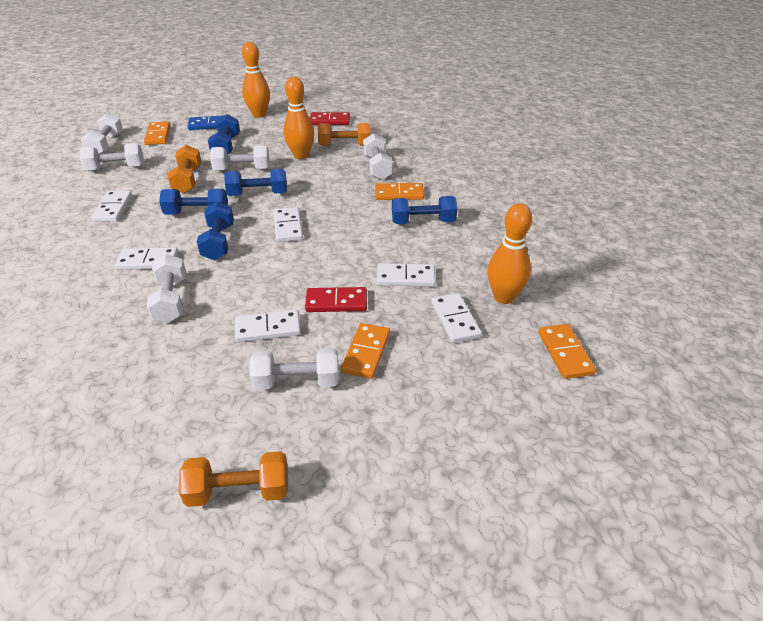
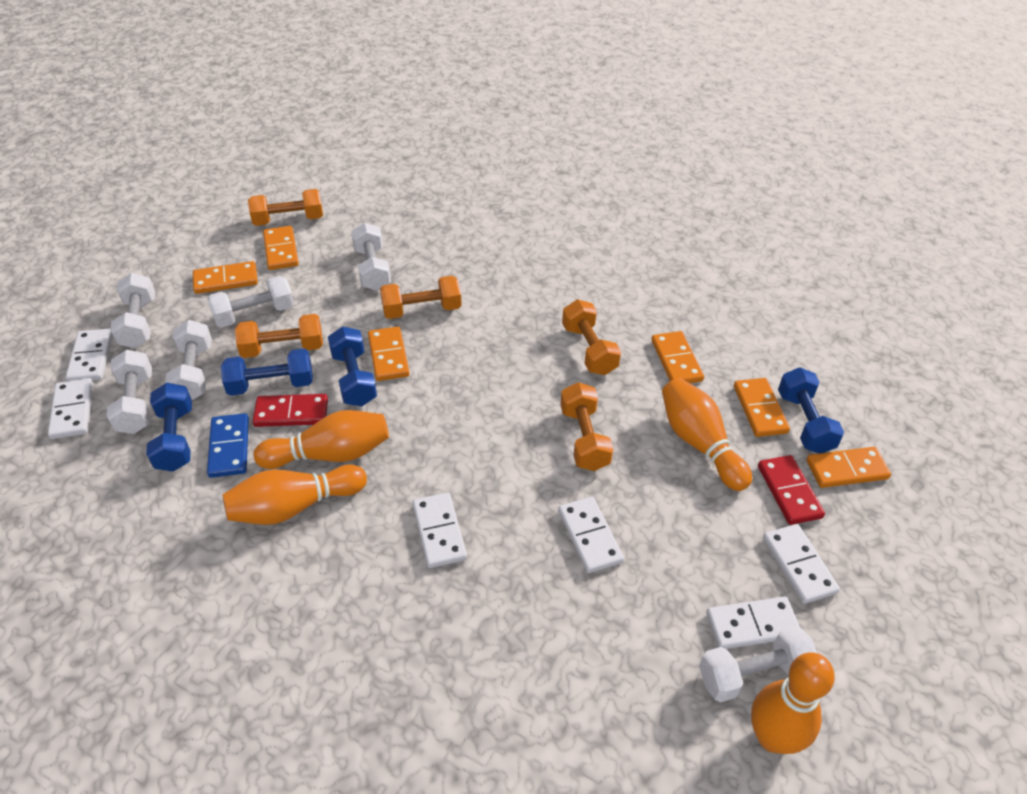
blue dumbbell: [159,189,228,215] [197,201,234,260] [208,114,240,155] [225,169,287,196] [392,196,457,224] = 5 -> [146,383,192,472] [221,349,313,396] [328,326,377,406] [778,367,844,453] = 4
orange bowling pin: [242,42,270,118] [284,77,314,159] [487,203,532,304] = 3 -> [223,464,367,525] [254,410,389,469] [662,378,752,491] [751,652,835,754] = 4
orange domino: [144,121,171,145] [341,323,390,379] [375,183,424,200] [539,324,596,379] = 4 -> [193,261,258,294] [263,226,299,270] [368,326,410,381] [651,331,704,383] [734,378,790,437] [807,447,891,488] = 6
orange dumbbell: [167,145,202,193] [179,451,288,507] [318,123,370,146] = 3 -> [235,314,323,358] [248,189,323,226] [380,276,462,319] [560,382,613,471] [562,300,621,375] = 5

